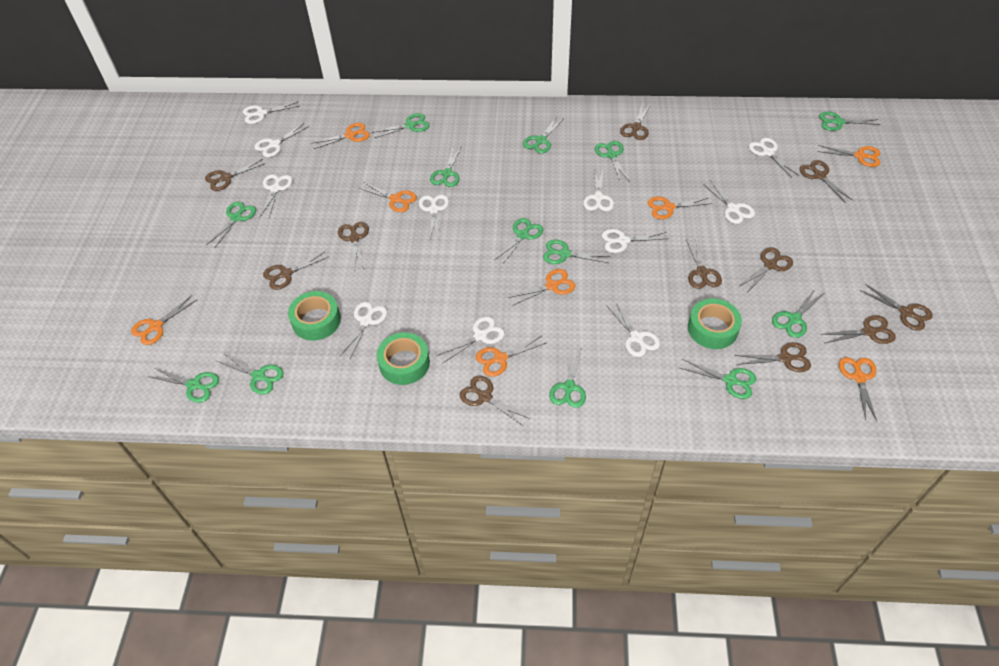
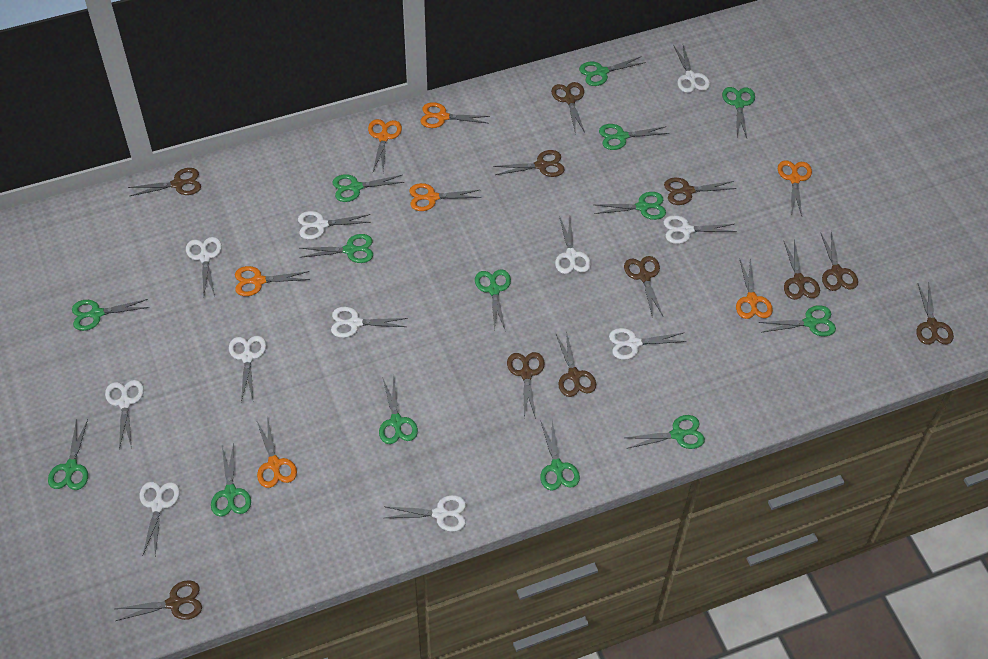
green scissors: [148,368,219,403] [206,202,256,247] [217,353,284,395] [371,113,430,138] [430,147,461,187] [495,218,543,265] [523,116,564,154] [543,240,611,264] [549,347,586,408] [595,141,629,182] [680,359,756,399] [772,289,824,338] [819,112,881,131] = 13 -> [48,419,88,490] [72,299,149,331] [211,442,251,517] [300,234,373,263] [332,174,405,202] [379,376,418,444] [475,269,511,332] [540,421,580,491] [579,56,646,86] [595,192,666,220] [599,124,669,150] [625,415,705,449] [722,87,755,138] [759,305,836,336] = 14
green tape: [288,291,341,341] [377,332,430,385] [688,298,742,349] = 3 -> none = 0
orange scissors: [131,295,198,345] [311,123,370,149] [359,182,417,212] [476,336,546,377] [508,269,575,306] [648,197,712,219] [817,145,880,167] [839,357,877,421] = 8 -> [235,266,310,296] [257,416,297,488] [368,119,402,171] [409,183,481,211] [420,102,490,128] [736,258,773,319] [778,160,812,216] = 7

